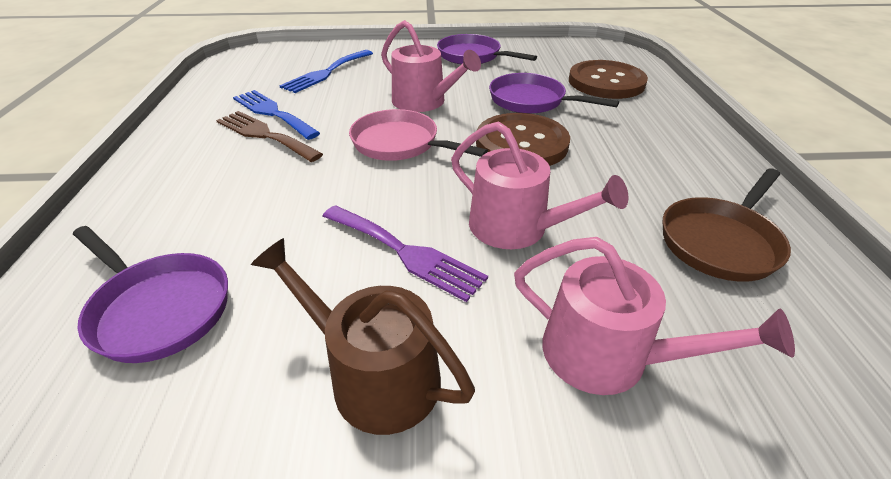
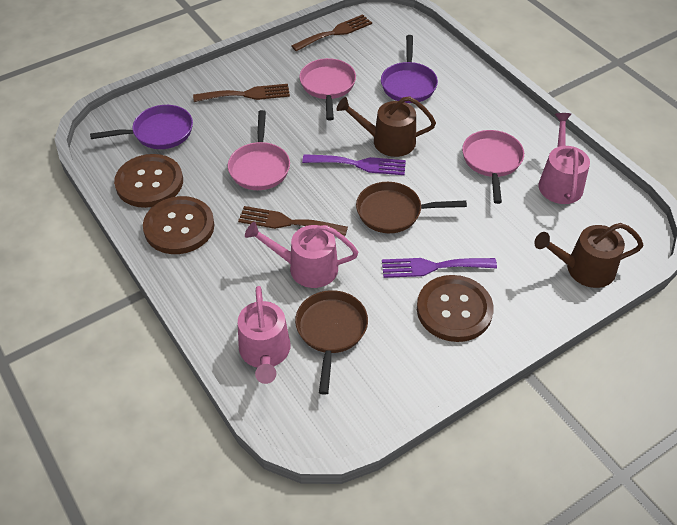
blue fork: [233,90,320,140] [279,50,373,93] = 2 -> none = 0
brown button: [476,113,570,166] [569,60,648,99] = 2 -> [114,154,183,208] [143,196,215,254] [417,275,494,342] = 3
brown fork: [216,111,323,162] = 1 -> [193,84,290,102] [238,206,348,236] [291,14,372,51] = 3
brown pan: [663,168,791,282] = 1 -> [295,290,368,395] [356,182,467,233] = 2
brown watering can: [251,238,475,435] = 1 -> [337,96,436,157] [534,223,643,288] = 2
pink pan: [349,109,488,161] = 1 -> [228,110,290,190] [299,58,356,121] [462,130,524,204] = 3
purple fork: [322,205,488,302] = 1 -> [302,154,406,175] [382,258,497,278] = 2
purple pan: [73,226,228,363] [437,34,537,64] [489,73,619,114] = 3 -> [90,105,193,149] [381,35,438,103] = 2

